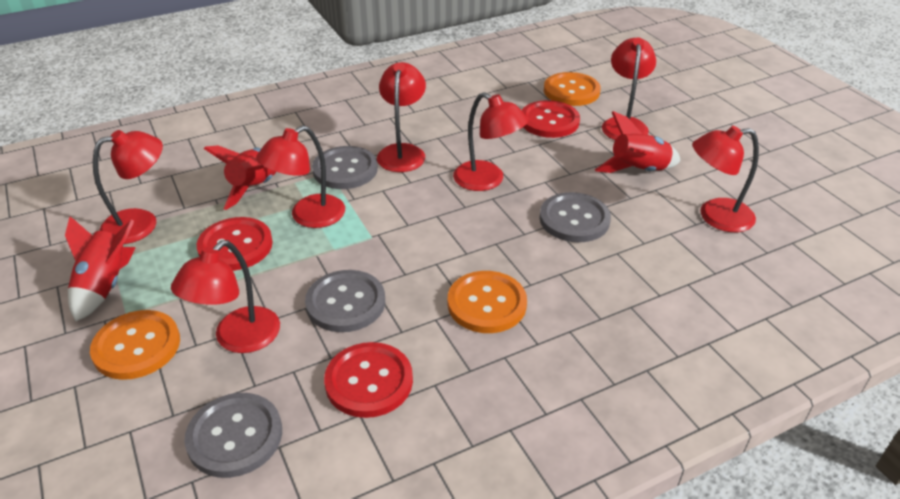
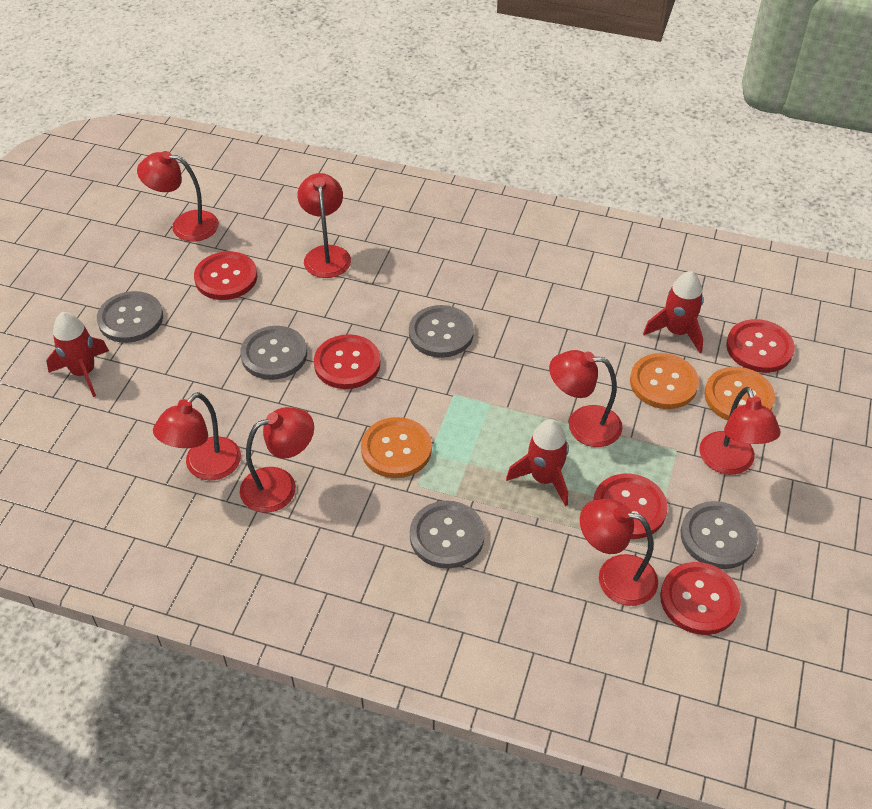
grey button: [185,393,282,478] [305,270,385,332] [312,146,378,189] [539,192,611,242] = 4 -> [97,291,163,343] [240,326,307,380] [409,305,474,358] [410,501,485,569] [681,501,758,569] = 5
red button: [197,217,273,271] [324,342,413,418] [522,100,580,138] = 3 -> [194,251,257,300] [314,334,381,389] [593,474,668,539] [660,562,741,635] [726,319,795,373] = 5

